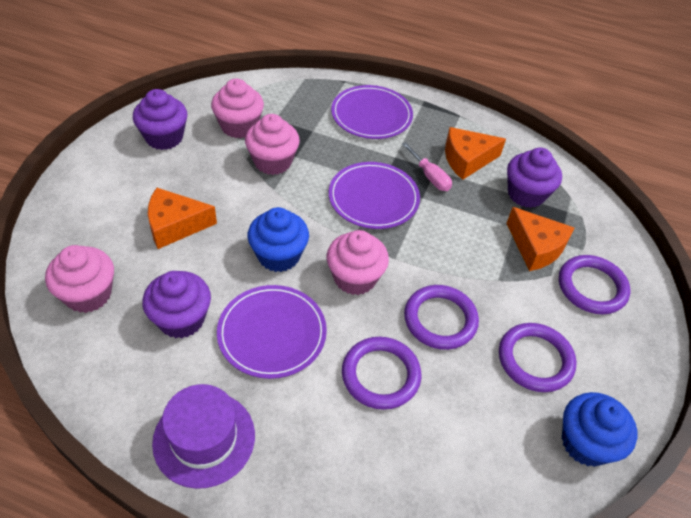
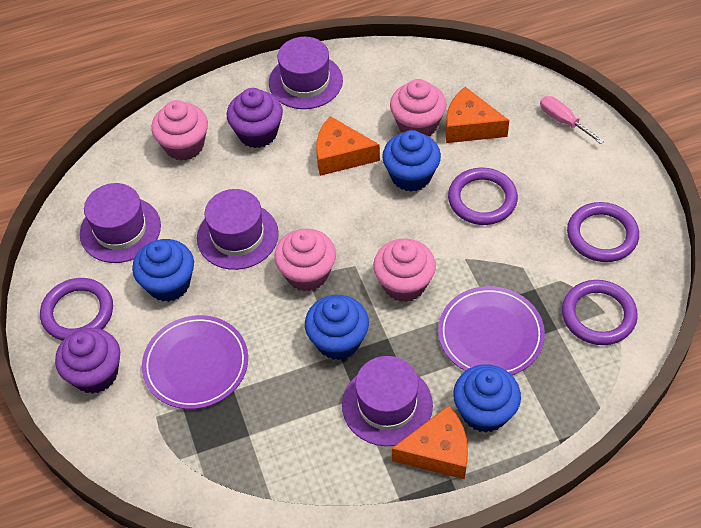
blue cupcake: [248,207,309,272] [562,392,637,467] = 2 -> [132,239,194,302] [305,295,369,360] [382,130,441,192] [453,364,521,433] = 4
purple cupcake: [133,89,187,150] [142,271,211,339] [507,148,562,208] = 3 -> [55,328,120,394] [227,88,283,148] = 2
purple hat: [152,384,255,489] = 1 -> [80,183,161,263] [197,189,279,270] [269,37,343,109] [342,356,433,446] = 4
purple plate: [217,285,327,379] [329,162,420,229] [331,85,413,139] = 3 -> [142,315,248,409] [438,286,545,375] = 2

